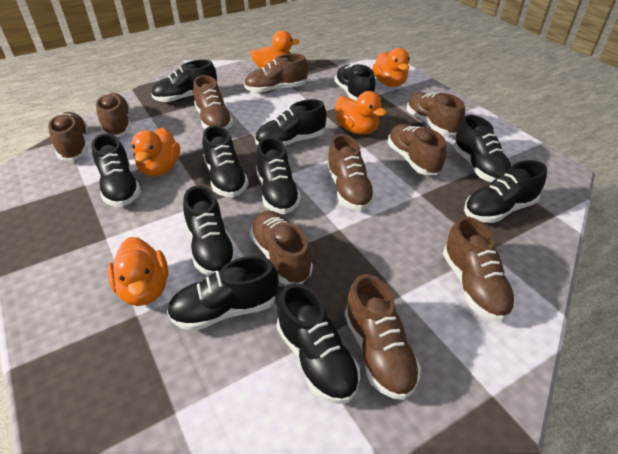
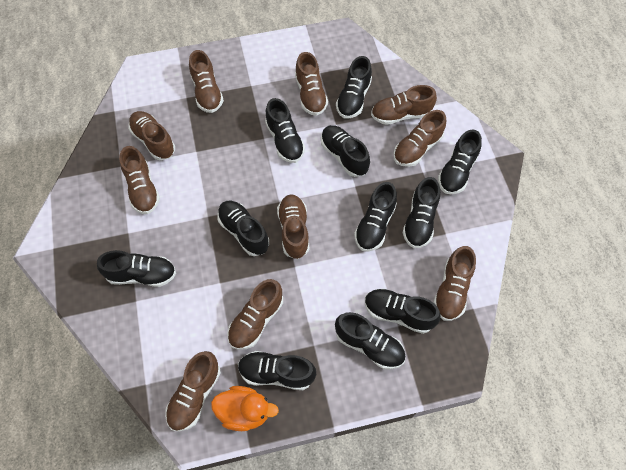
orange duck: [107,237,168,306] [132,128,180,177] [250,30,300,69] [335,91,387,134] [372,48,410,87] = 5 -> [211,386,279,431] = 1

